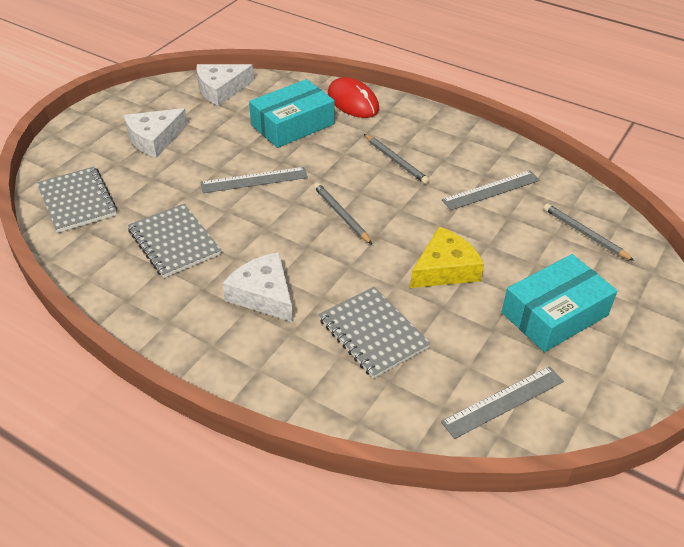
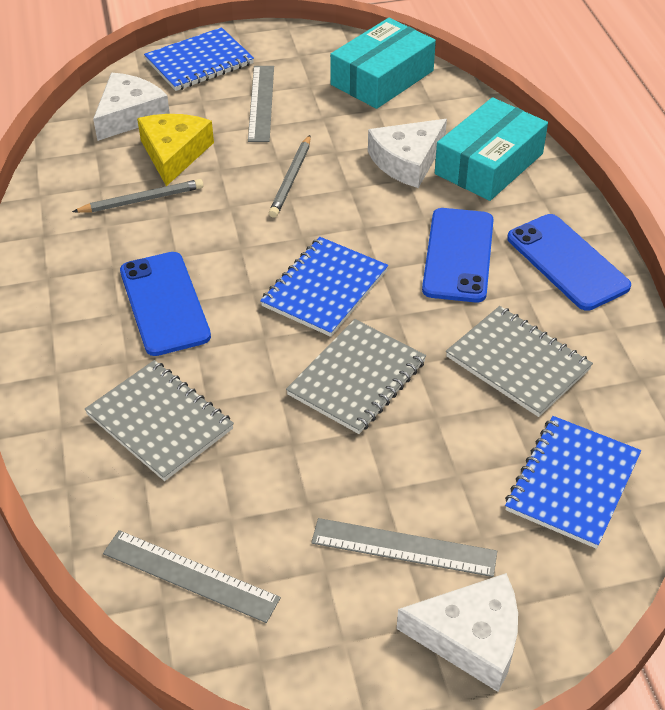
blue notebook: none = 0 -> [144,27,254,91] [260,237,388,337] [505,416,641,549] = 3
blue phone: none = 0 -> [120,252,211,356] [422,208,494,303] [507,214,631,311] = 3
grey pencil: [314,183,372,244] [364,134,429,184] [543,204,634,261] = 3 -> [72,179,203,213] [269,135,311,218] = 2
red mouse: [328,77,379,118] = 1 -> none = 0

